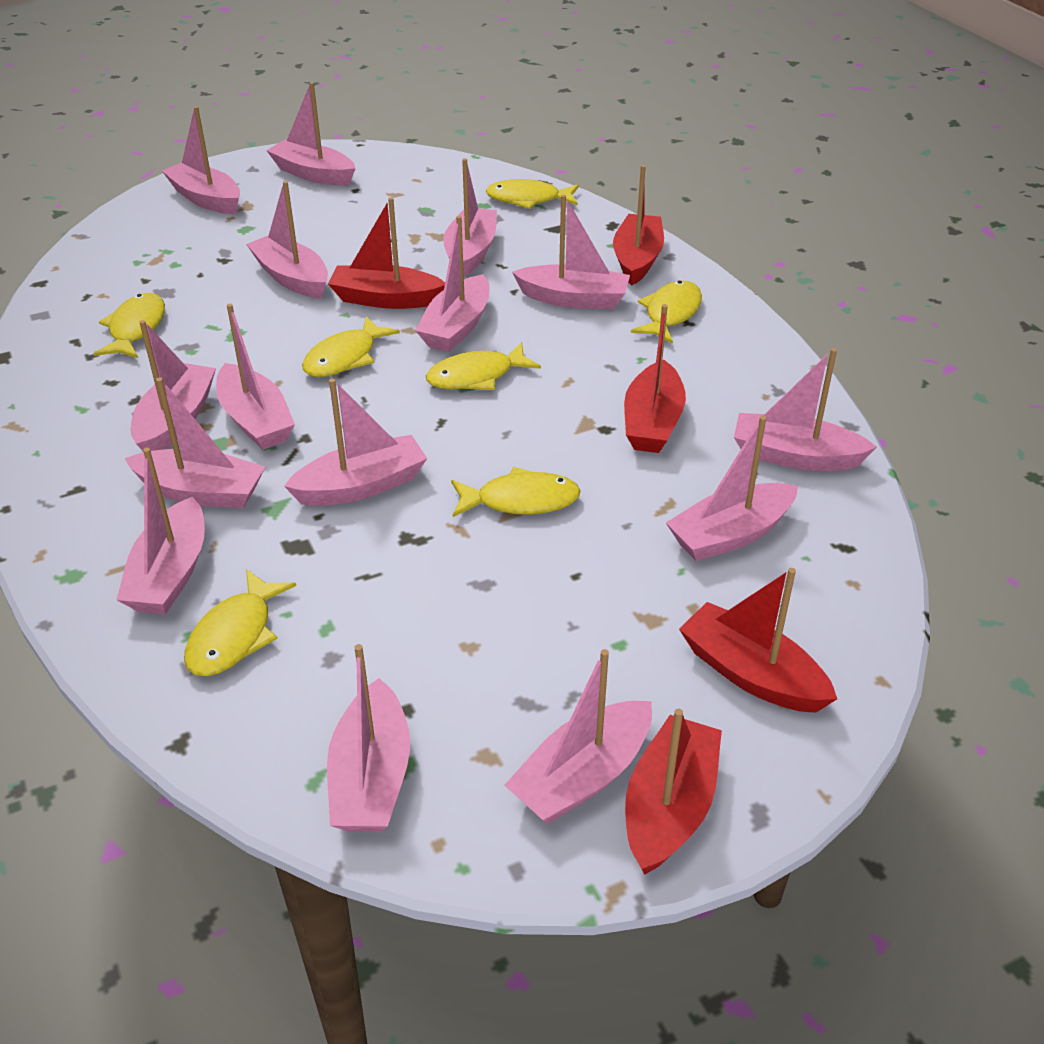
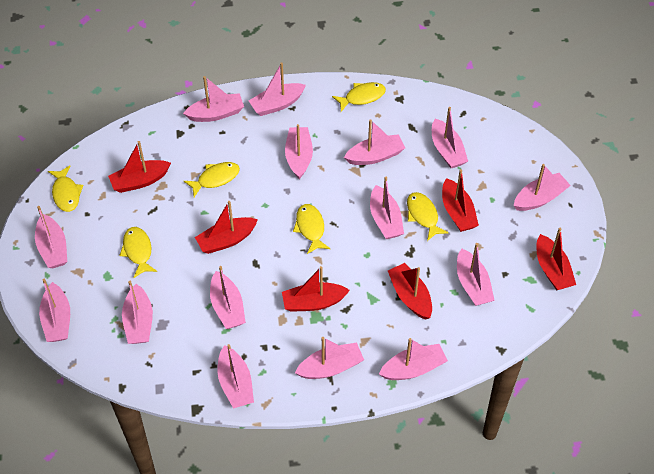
red boat: [328,197,445,309] [613,165,664,286] [624,304,686,453] [625,709,722,874] [679,568,837,713] = 5 -> [108,141,171,193] [195,201,258,254] [282,266,350,312] [388,263,432,320] [442,169,479,232] [537,228,576,291] = 6
yellow fish: [93,293,165,358] [184,569,296,676] [302,316,400,377] [426,342,541,390] [451,467,581,517] [486,179,579,209] [631,280,702,344] = 7 -> [48,165,84,212] [119,227,157,278] [184,162,240,197] [293,204,330,254] [332,82,386,112] [407,192,449,241] = 6

